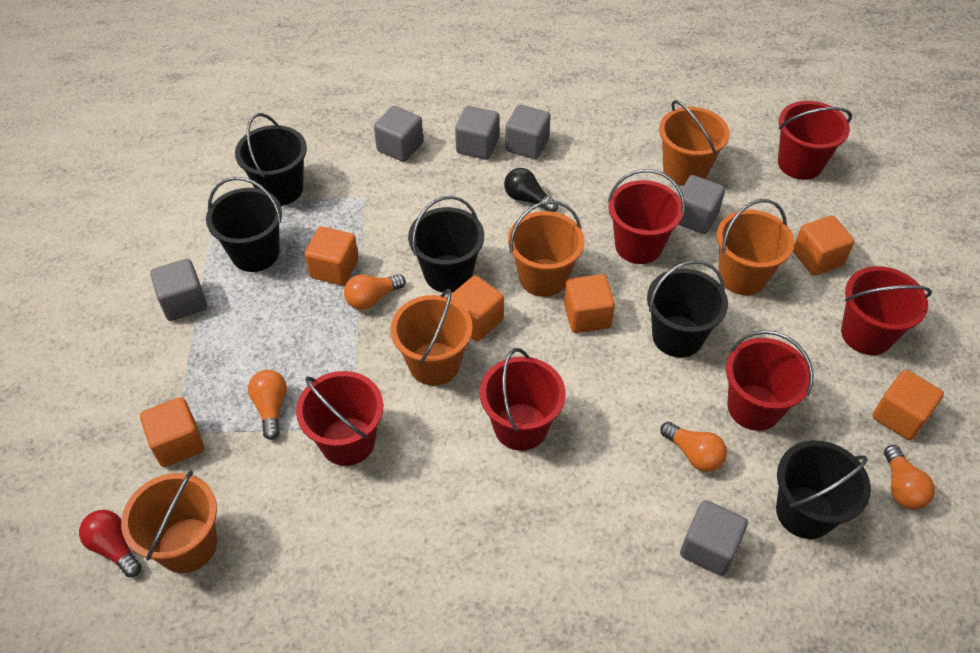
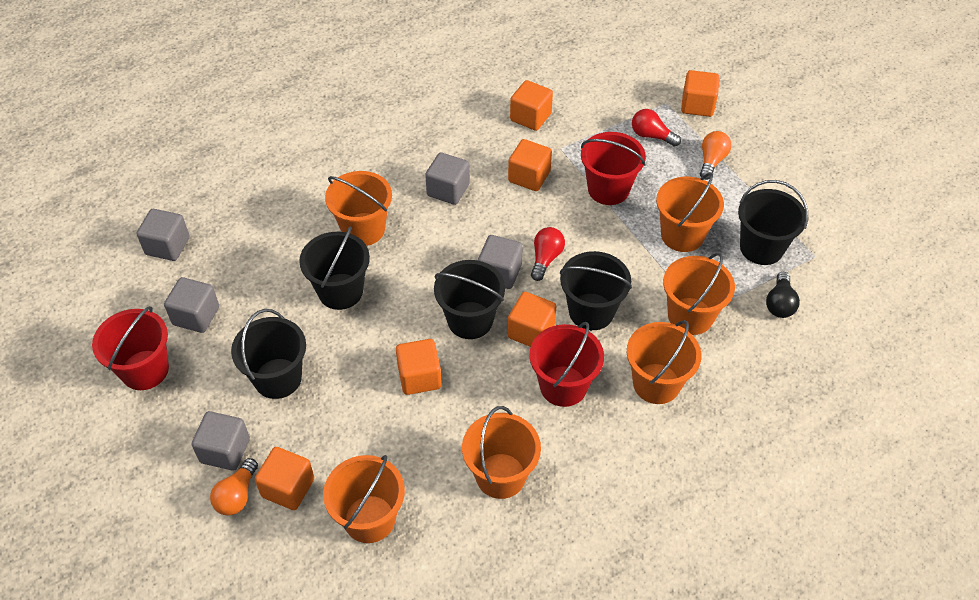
grey cube: [150,259,207,321] [374,106,423,162] [455,106,499,160] [505,105,551,159] [678,175,725,234] [680,500,748,576] = 6 -> [137,209,190,261] [164,277,219,333] [192,411,250,471] [425,152,470,205] [478,235,523,289] = 5
orange bucket: [121,470,217,573] [391,289,473,386] [508,200,584,297] [659,100,730,186] [716,199,794,295] = 5 -> [323,455,405,543] [325,171,392,246] [462,406,541,499] [627,320,702,404] [656,172,724,252] [663,252,735,335] = 6
orange light bulb: [248,370,287,440] [344,274,406,310] [660,422,727,472] [884,445,935,510] = 4 -> [210,458,258,515] [700,131,731,180] = 2
red bucket: [296,371,383,466] [480,348,566,451] [608,169,685,264] [726,330,814,431] [778,101,852,180] [841,266,932,355] = 6 -> [92,306,169,390] [529,322,604,407] [581,132,646,205] = 3
red light bulb: [79,510,142,577] = 1 -> [531,227,565,281] [632,109,681,147] = 2

